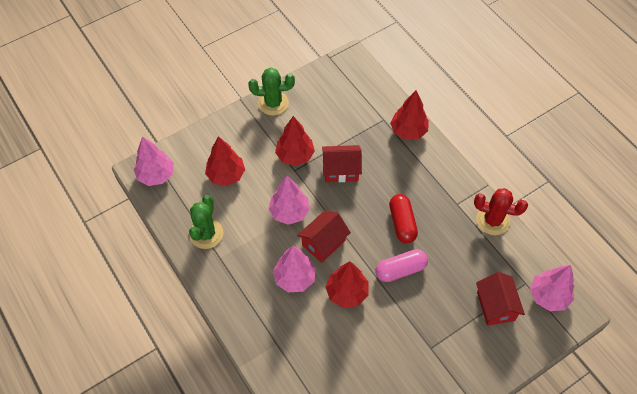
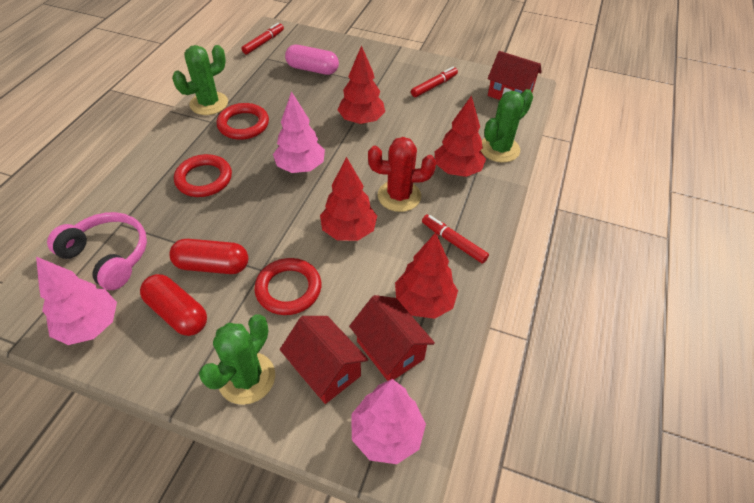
green cactus: [189,195,224,249] [248,68,295,116] = 2 -> [172,45,228,115] [199,314,275,405] [481,89,533,162] = 3
pink headphones: none = 0 -> [47,212,147,290] = 1
pink tree: [134,136,174,186] [269,176,310,225] [273,246,316,292] [530,265,574,311] = 4 -> [36,257,117,345] [273,91,325,173] [351,379,426,464] = 3
red capsule: [389,194,418,243] = 1 -> [140,274,207,336] [169,239,248,274] = 2
red marker: none = 0 -> [241,23,284,54] [411,67,458,97] [422,215,489,264] = 3
red ring: none = 0 -> [174,154,232,197] [217,103,269,140] [254,258,321,315] = 3

